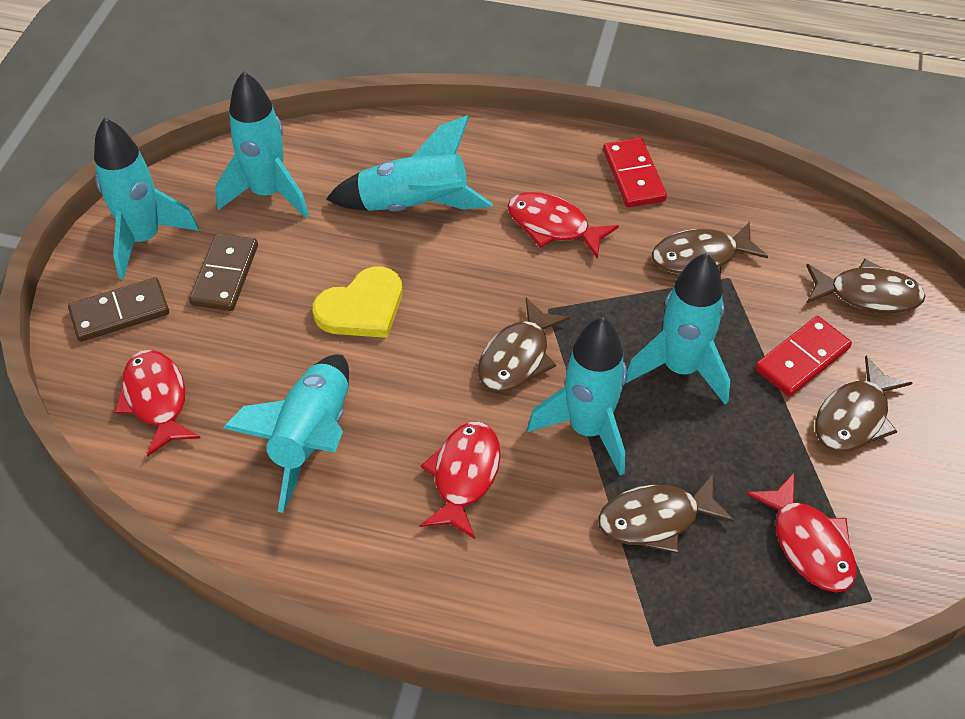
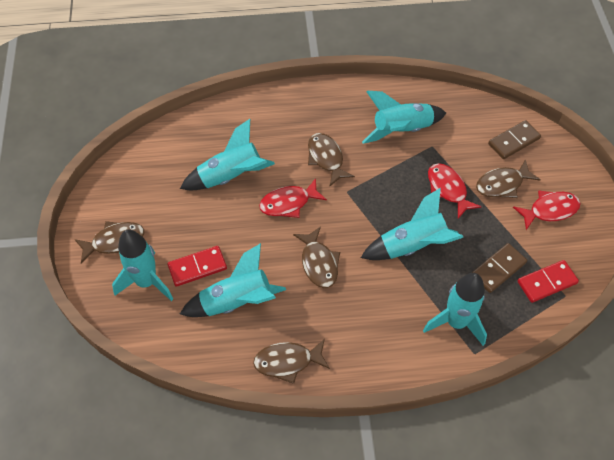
red fish: [114,350,200,457] [420,422,501,539] [507,192,619,259] [746,473,857,593] = 4 -> [259,178,327,218] [428,163,482,218] [513,190,581,230] = 3
yellow heart: [313,267,402,338] = 1 -> none = 0

